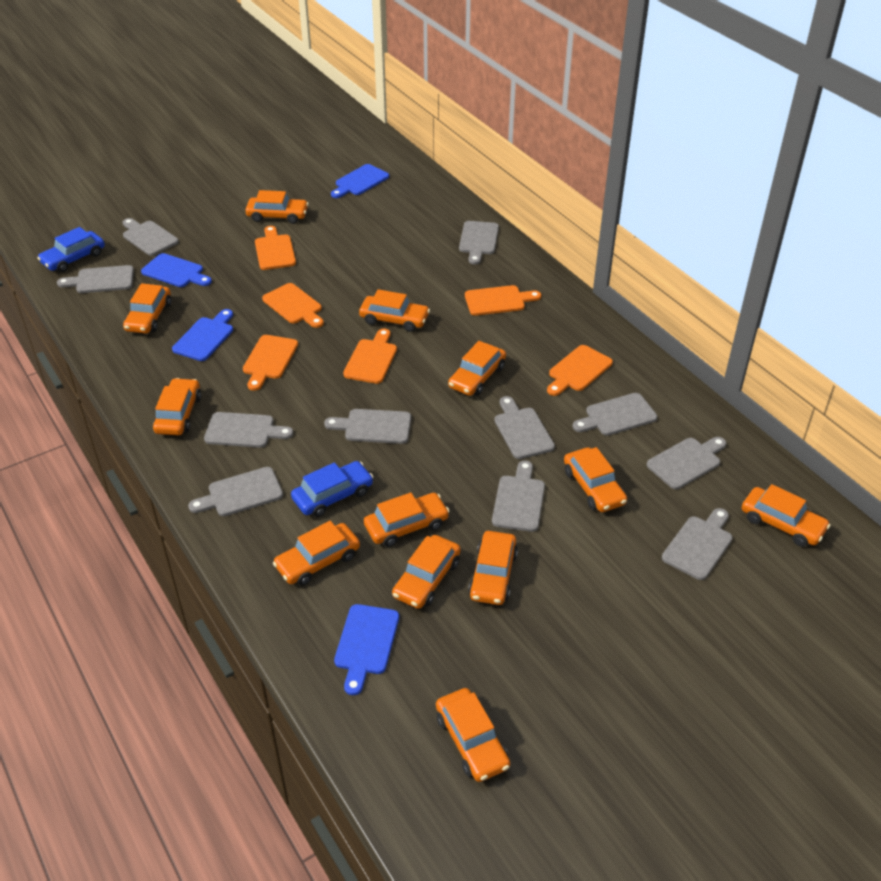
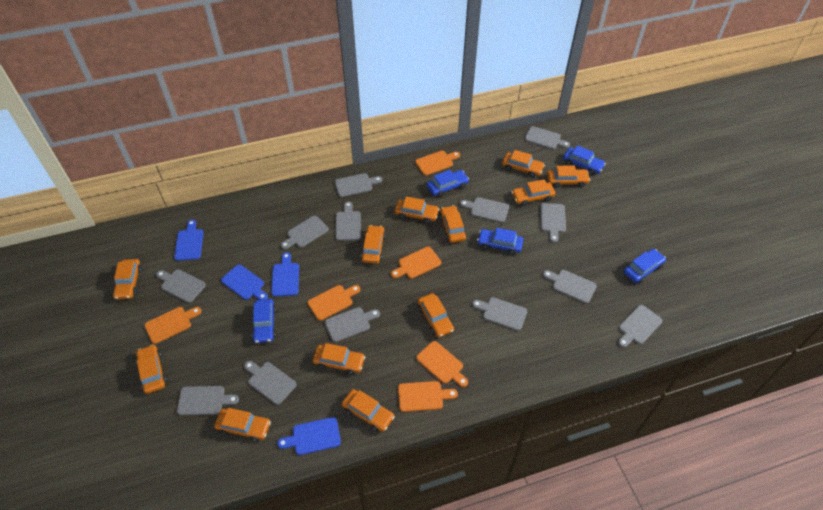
blue car: [37,227,105,272] [291,461,373,517] = 2 -> [252,299,276,343] [427,170,469,197] [477,228,523,255] [563,145,606,175] [623,249,666,283] = 5
grey cutting board: [57,265,134,293] [122,218,179,256] [188,467,283,516] [204,412,293,448] [324,409,411,444] [459,221,499,265] [492,461,545,532] [494,396,555,459] [572,393,657,436] [647,437,726,489] [662,508,733,580] = 11 -> [156,269,206,303] [177,386,239,415] [244,361,297,405] [281,216,329,249] [325,307,380,342] [335,173,382,197] [336,202,361,241] [460,197,509,223] [472,297,527,331] [525,126,570,149] [540,203,566,243] [543,270,597,303] [618,305,663,348] = 13

